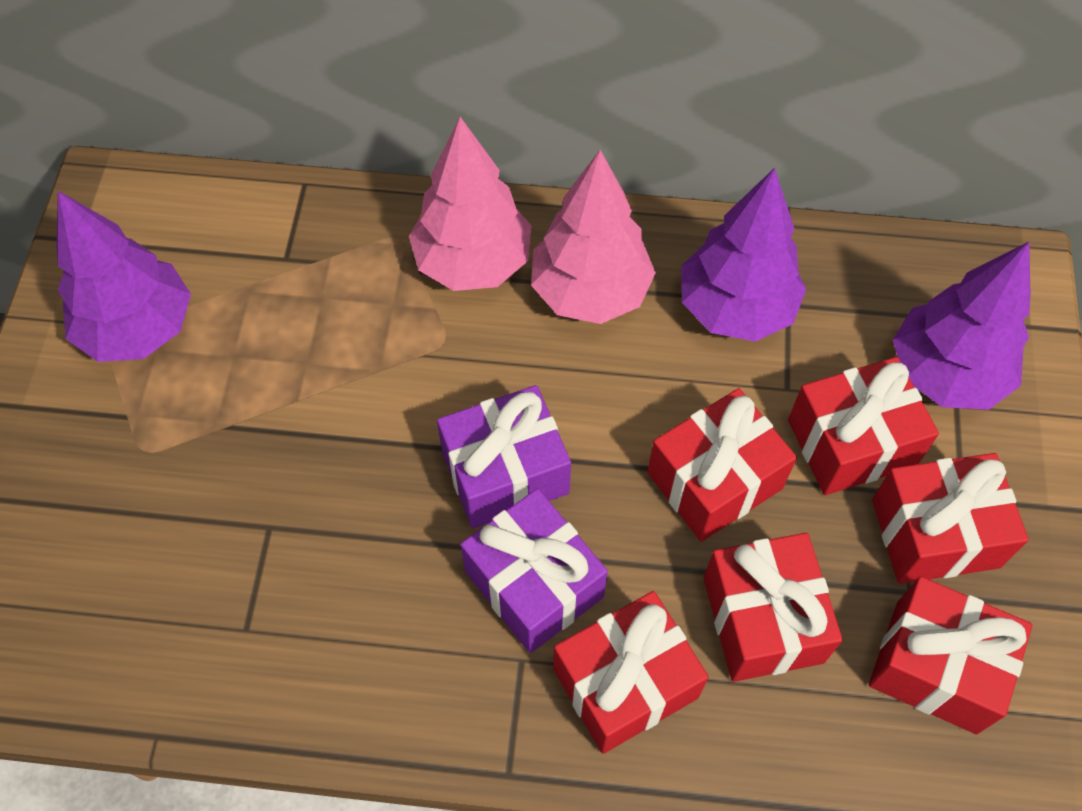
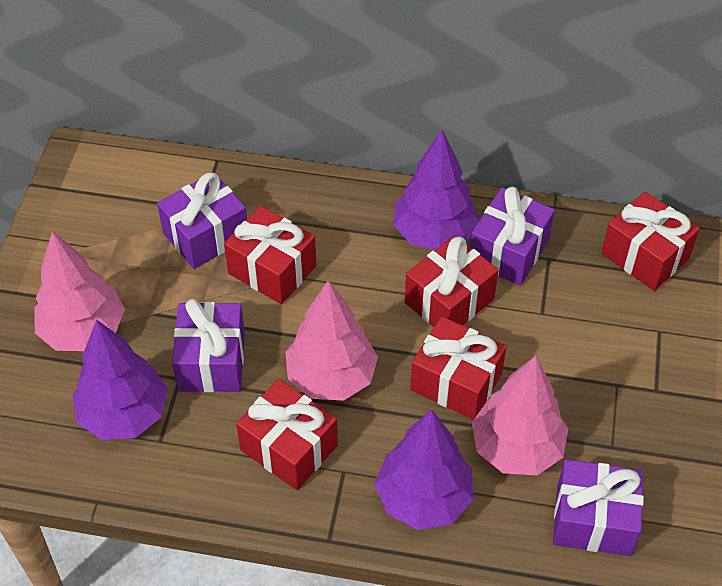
pink tree: [409,117,531,291] [531,150,656,324] = 2 -> [34,231,125,351] [285,280,378,401] [472,356,568,475] = 3
purple gift: [437,385,571,528] [461,488,608,653] = 2 -> [157,172,247,269] [172,299,245,392] [470,187,555,285] [553,459,644,556] = 4
red gift: [553,591,709,754] [647,388,797,542] [704,533,843,682] [788,357,939,495] [869,576,1032,734] [872,453,1029,584] = 6 -> [224,206,316,304] [236,379,338,490] [405,235,498,327] [410,317,507,420] [601,191,700,291] = 5

